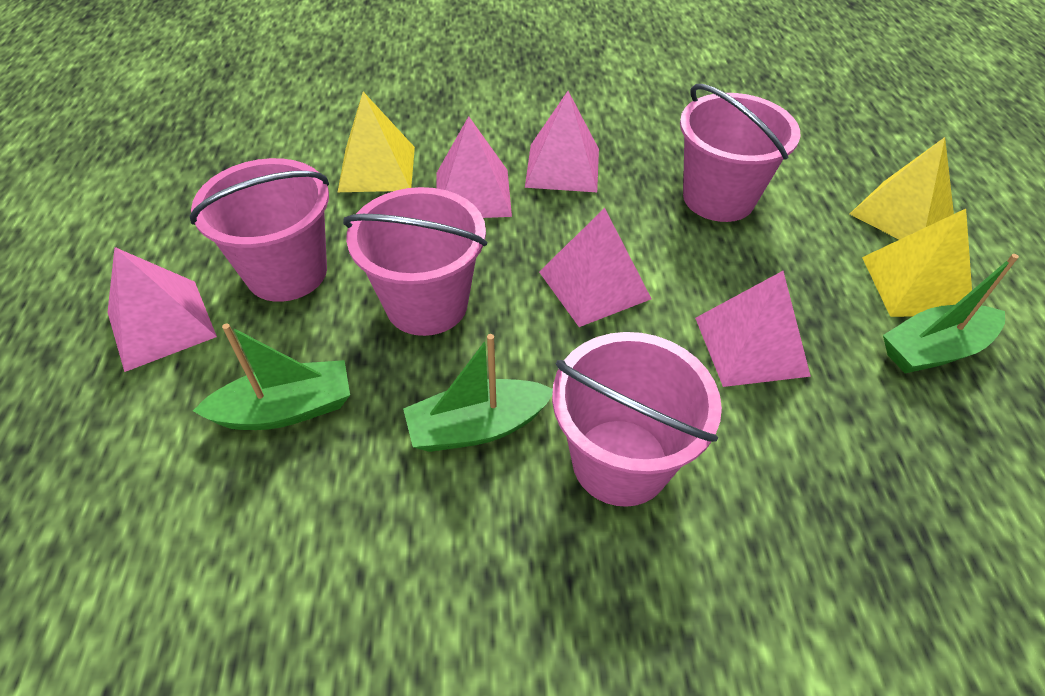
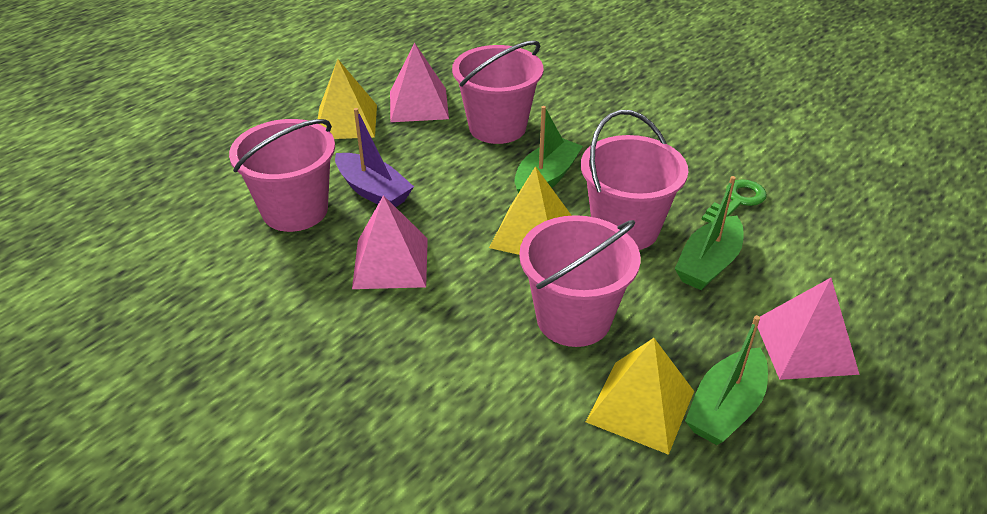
green key: none = 0 -> [702,179,767,223] = 1
pink pyramid: [108,247,217,372] [436,116,512,218] [525,91,599,192] [539,208,652,327] [695,271,811,387] = 5 -> [352,195,428,289] [390,42,449,122] [757,278,860,380] = 3
purple boat: none = 0 -> [335,108,414,207] = 1

